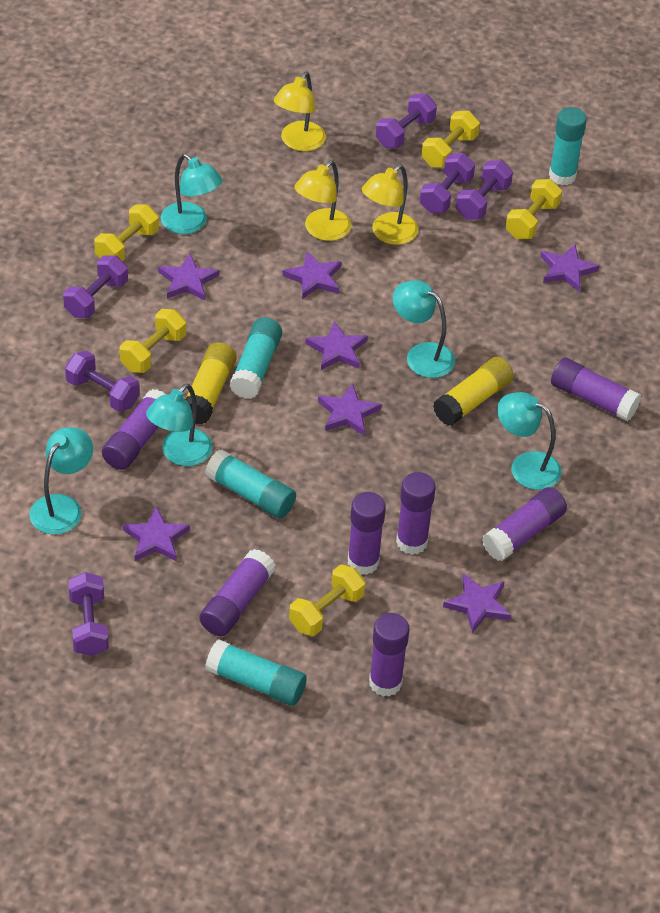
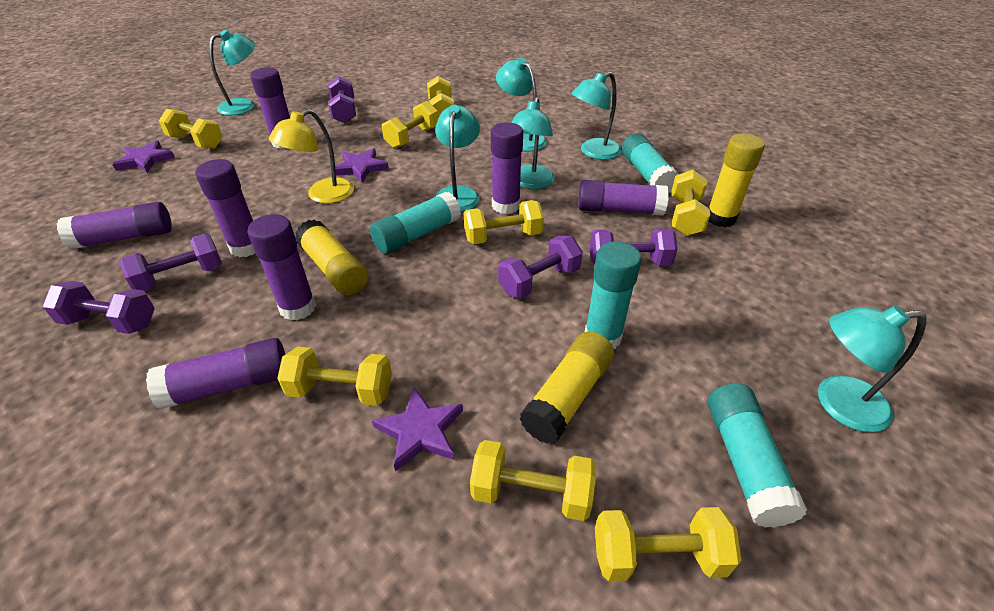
purple dumbbell: [63,255,128,318] [65,350,140,412] [68,572,109,656] [376,94,437,148] [419,153,475,213] [456,160,513,220] = 6 -> [43,281,155,334] [119,233,222,291] [328,76,356,123] [498,236,583,298] [590,228,678,266] = 5
purple star: [123,506,190,561] [158,254,219,301] [282,251,341,299] [305,321,368,370] [318,383,381,436] [443,573,511,633] [540,245,599,292] = 7 -> [112,140,175,173] [335,148,389,183] [372,387,463,472] = 3
turquoise lamp: [30,427,93,535] [146,384,213,466] [161,154,223,234] [393,280,455,378] [497,392,562,490] = 5 -> [209,30,255,115] [435,105,480,212] [496,57,547,151] [511,97,555,189] [572,72,621,160] [818,306,926,432] = 6
yellow dumbbell: [94,204,159,261] [120,309,186,373] [289,564,365,636] [421,111,480,168] [506,179,562,239] = 5 -> [159,109,223,149] [277,347,392,406] [382,101,438,148] [427,76,454,118] [464,200,544,244] [470,440,596,521] [595,507,742,581] [671,170,710,236] = 8
yellow glue stick: [185,342,237,424] [433,357,514,426] = 2 -> [295,219,369,295] [520,331,614,444] [708,134,765,227] = 3
yellow lamp: [274,72,326,151] [294,161,351,241] [362,164,418,245] = 3 -> [269,109,354,204] = 1

